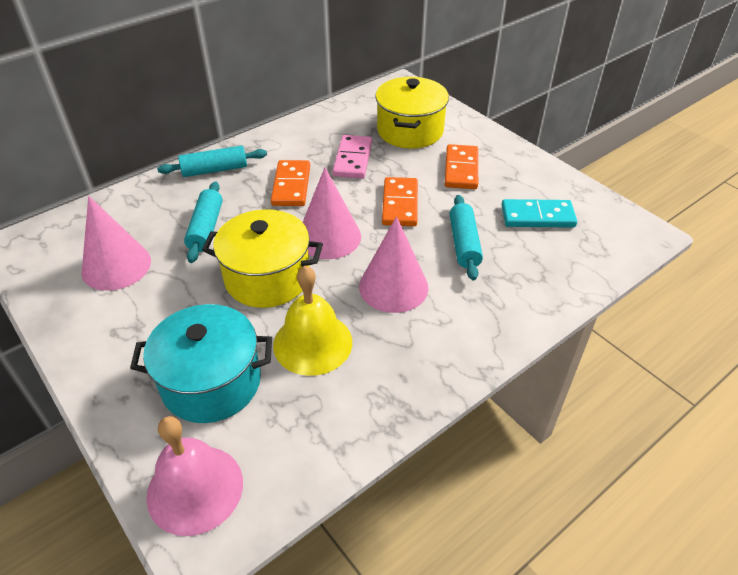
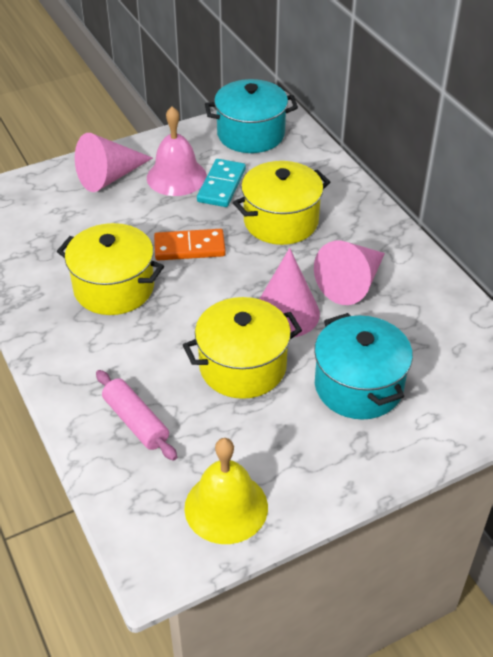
orange domino: [271,160,310,206] [382,177,418,226] [445,144,478,189] = 3 -> [154,229,226,261] = 1
pink domino: [333,135,372,178] = 1 -> none = 0
pink rolling pin: none = 0 -> [96,370,177,461] = 1
turquoise pot: [130,304,272,423] = 1 -> [205,79,298,153] [314,313,413,420] = 2
turquoise rolling pin: [157,146,267,177] [184,181,223,263] [450,195,483,280] = 3 -> none = 0
yellow pot: [202,209,323,308] [375,77,449,149] = 2 -> [57,223,164,315] [183,297,302,399] [233,161,330,245] = 3

